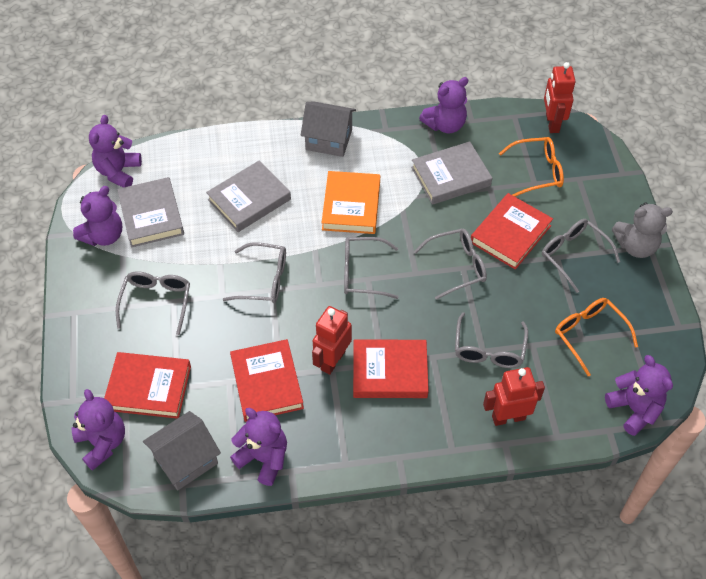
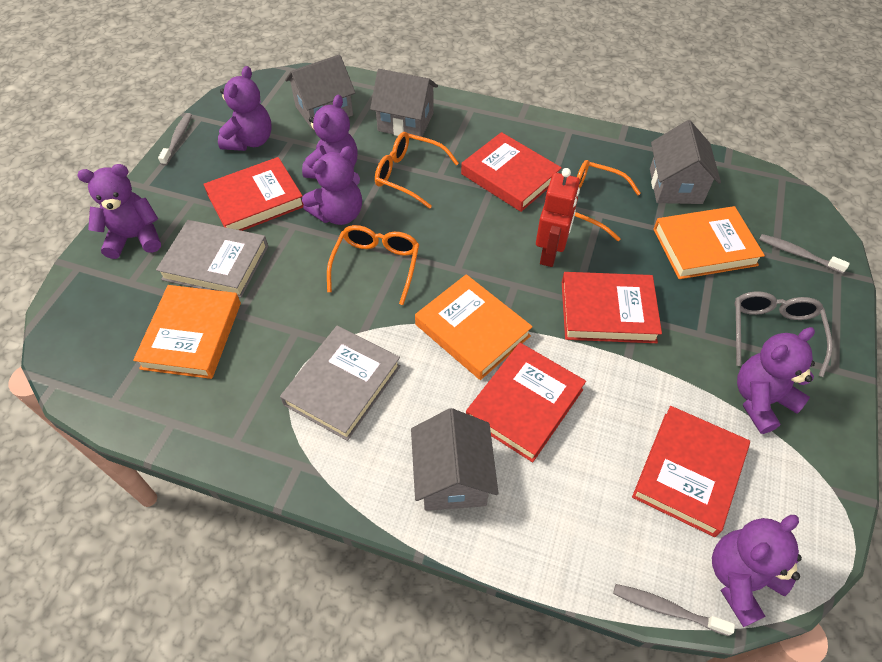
grey book: [117,177,184,247] [206,160,291,232] [411,141,492,205] = 3 -> [156,220,268,298] [280,326,401,441] = 2
grey glasses: [116,271,190,335] [223,242,286,303] [344,237,399,299] [414,229,487,300] [455,312,528,368] [542,219,620,293] = 6 -> [734,291,833,377] = 1
grey house: [143,411,221,490] [301,101,356,157] = 2 -> [285,55,355,130] [370,69,438,137] [411,408,499,511] [650,120,721,204] = 4
grey teddy bear: [612,203,673,258] = 1 -> none = 0
grey toothbrush: none = 0 -> [158,113,192,166] [613,584,735,636] [759,234,850,274] = 3
orange book: [321,171,380,234] = 1 -> [133,285,241,379] [415,274,533,380] [653,206,765,279] = 3
orange glasses: [499,137,564,197] [555,298,638,376] = 2 -> [327,225,419,305] [375,132,459,209] [575,160,641,241] = 3
red book: [104,352,191,419] [230,339,304,422] [353,339,429,398] [471,193,553,270] = 4 -> [203,157,303,231] [461,132,562,212] [466,343,586,463] [562,272,662,343] [632,406,750,537] = 5
red robot: [312,306,352,375] [483,367,545,426] [544,62,576,133] = 3 -> [536,168,580,267] = 1

